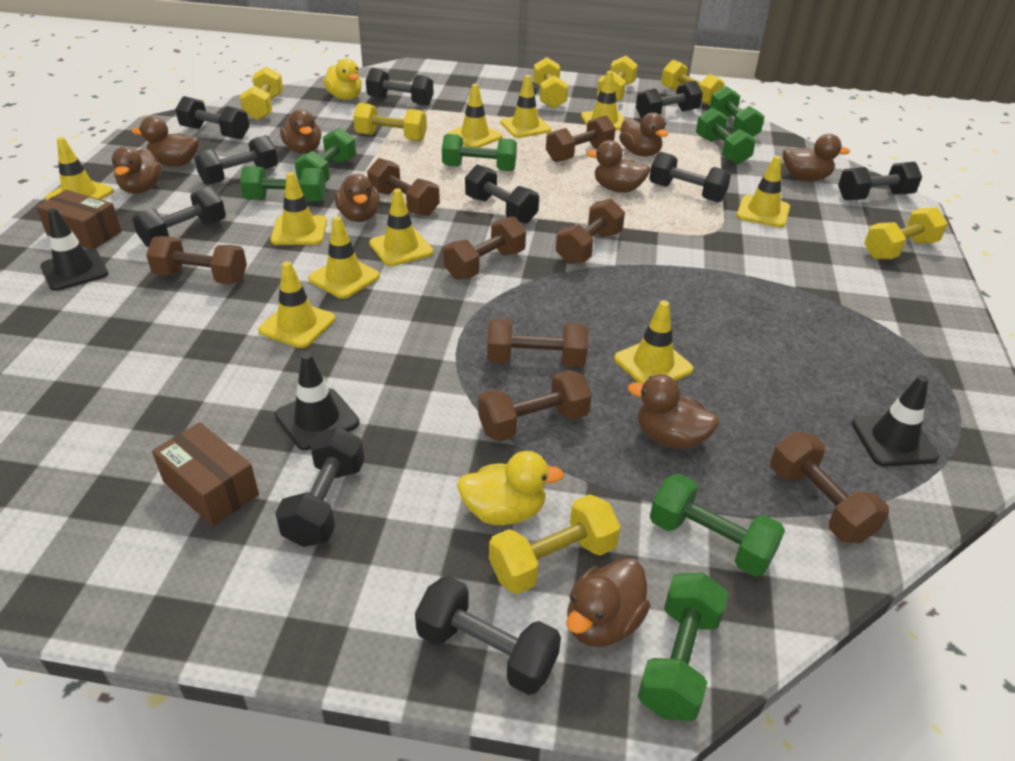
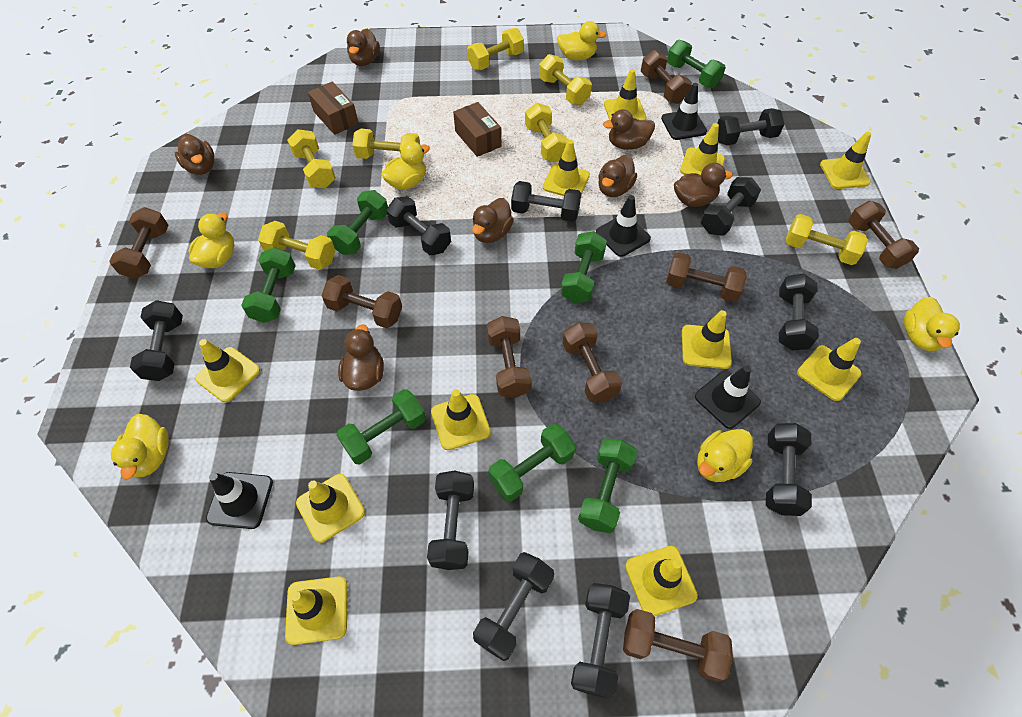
black traffic cone: [40,208,108,291] [275,353,360,450] [851,375,939,467] = 3 -> [206,472,273,529] [596,195,651,257] [661,83,707,140] [695,365,761,429] = 4
brown duck: [112,146,162,194] [132,116,199,167] [280,109,321,154] [334,174,380,222] [567,558,650,647] [587,140,651,193] [619,113,668,157] [628,374,720,449] [783,134,850,181] = 9 -> [175,134,215,175] [338,324,384,391] [347,29,380,66] [472,198,514,243] [598,155,637,197] [603,109,655,150] [674,163,733,207] = 7
yellow duck: [323,58,362,100] [457,451,564,525] = 2 -> [111,414,169,480] [189,212,234,268] [381,141,430,190] [557,21,606,60] [697,429,753,482] [904,297,960,351] = 6
yellow traffic cone: [46,137,114,200] [258,261,335,348] [270,172,327,245] [308,216,380,299] [369,188,433,266] [448,84,502,148] [500,75,551,138] [581,71,625,131] [614,300,693,383] [737,156,790,228] = 10 -> [195,339,260,402] [285,576,347,645] [296,474,365,543] [431,389,491,450] [543,140,590,196] [604,69,647,120] [625,546,698,616] [680,123,725,175] [682,310,732,369] [797,338,861,401] [820,132,871,189] = 11

